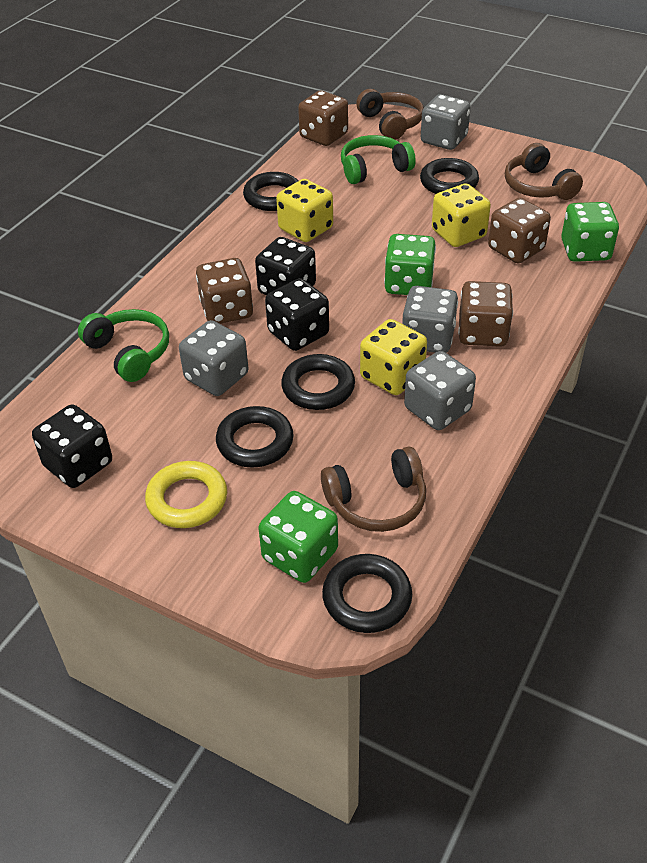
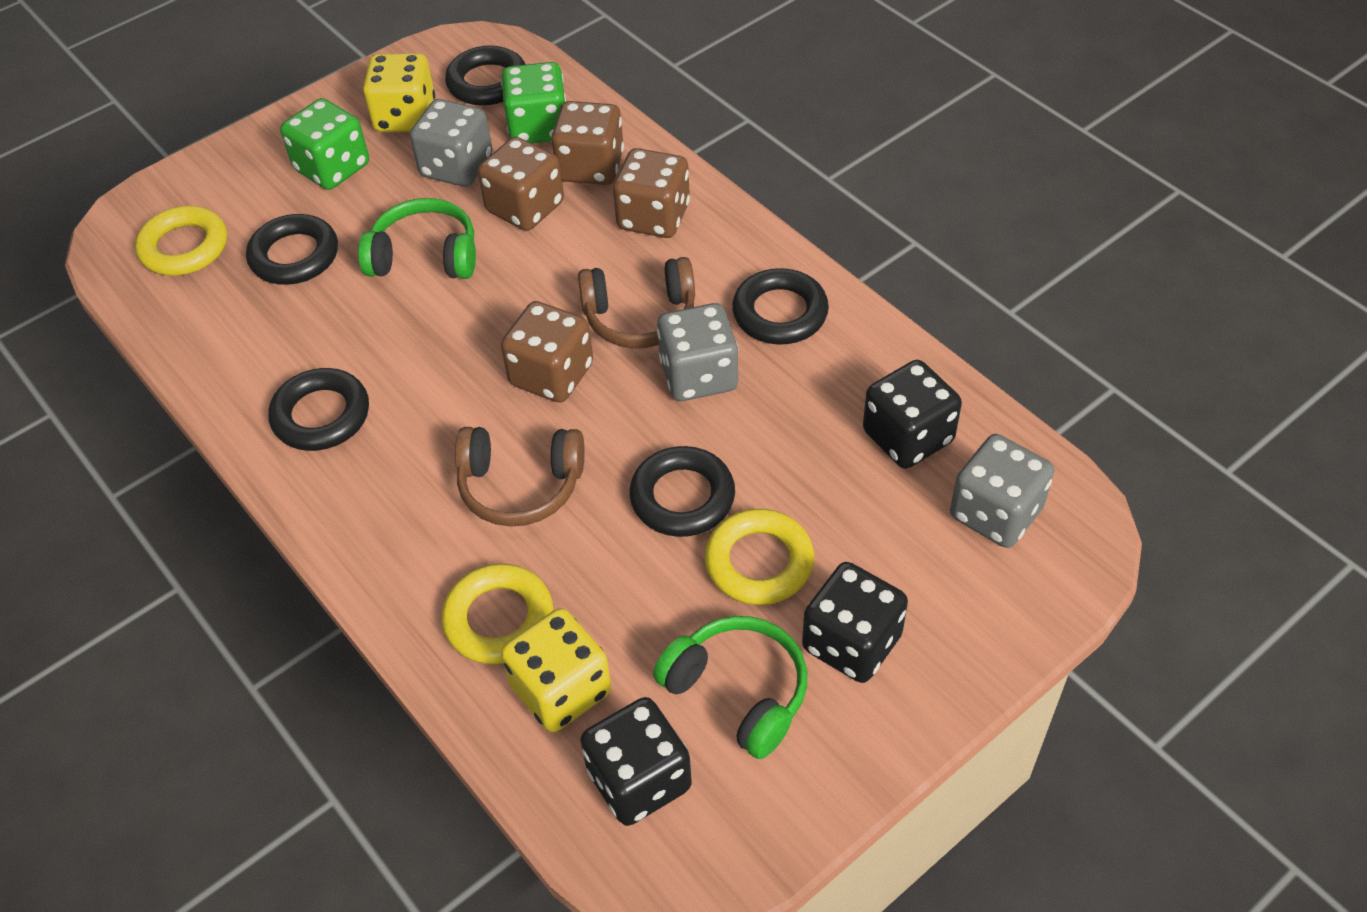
brown headphones: [321,446,426,532] [356,89,424,140] [505,143,583,200] = 3 -> [455,427,585,526] [578,257,695,348] = 2
green dice: [258,491,338,583] [384,234,436,295] [561,202,619,262] = 3 -> [280,98,369,190] [501,62,566,144] = 2
grey dice: [179,320,248,396] [402,286,458,353] [404,351,476,430] [421,94,471,150] = 4 -> [410,99,492,187] [657,303,738,401] [950,434,1054,548] = 3
yellow dice: [276,179,333,242] [360,319,427,395] [432,184,491,247] = 3 -> [363,53,435,132] [501,608,611,732] = 2
yellow ring: [145,461,227,528] = 1 -> [135,206,227,276] [441,564,553,664] [705,509,814,605] = 3

